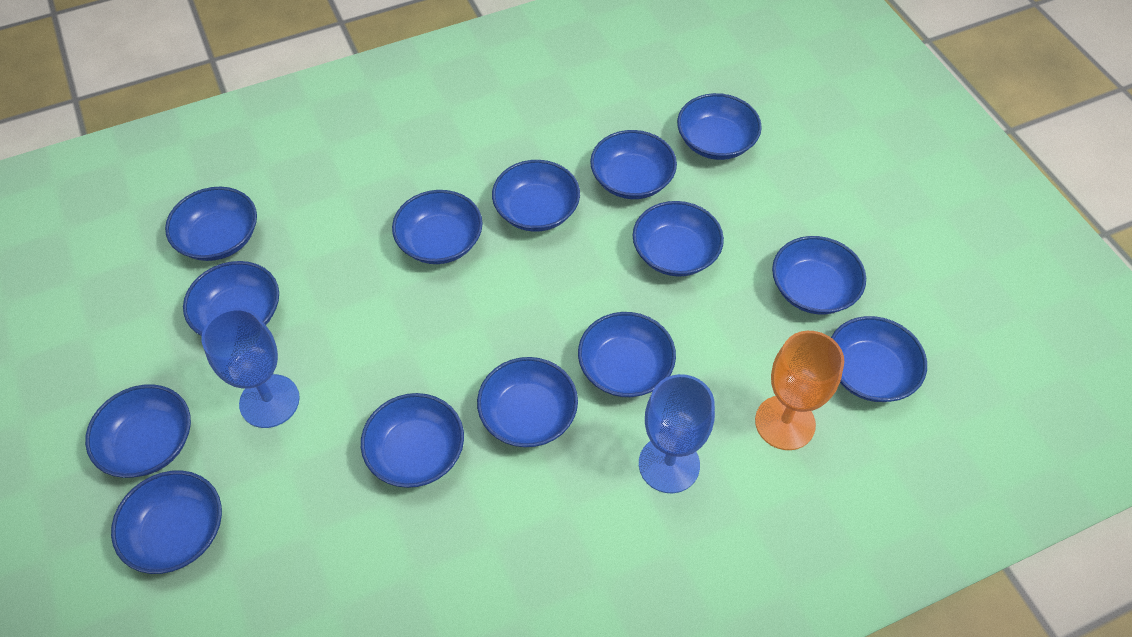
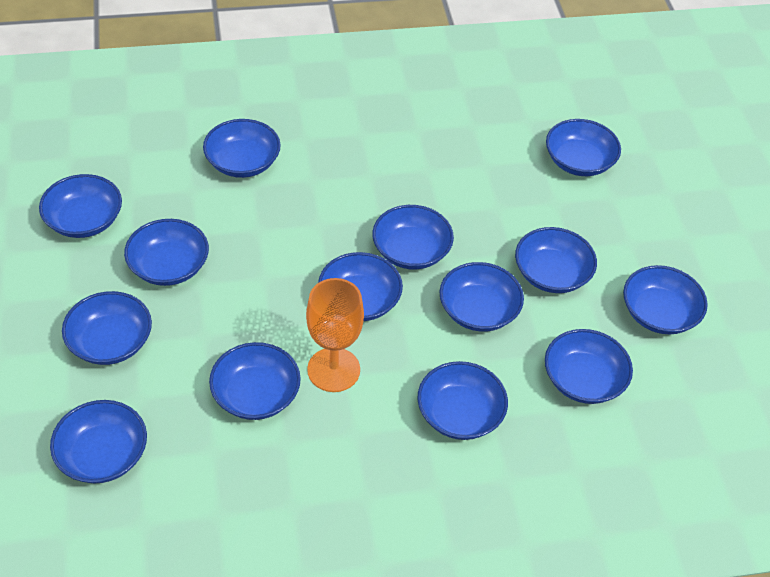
blue goblet: [201,308,300,428] [639,374,715,493] = 2 -> none = 0

